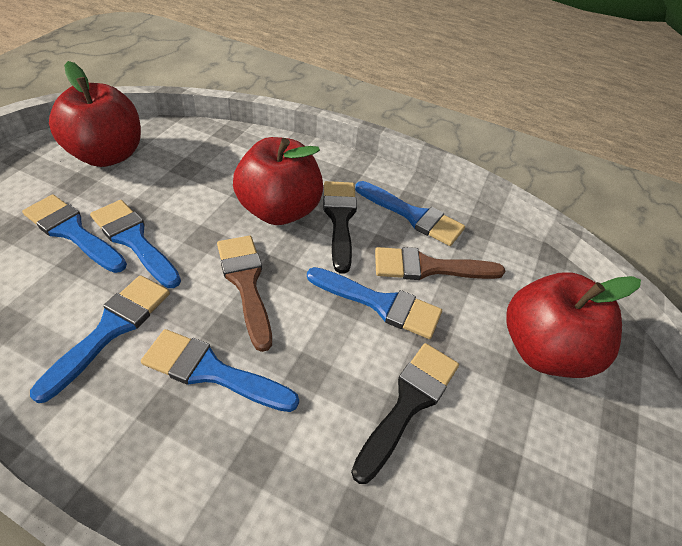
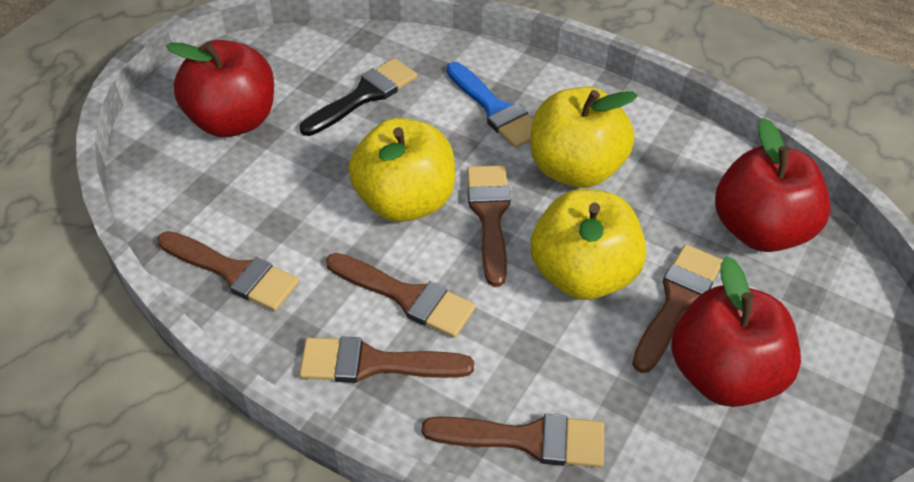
black brush: [323,181,357,274] [351,343,459,484] = 2 -> [300,58,417,136] = 1
blue brush: [22,195,127,273] [30,275,170,403] [90,200,181,288] [141,329,299,412] [307,267,442,339] [355,181,465,246] = 6 -> [446,62,533,148] = 1
brown brush: [217,236,272,352] [375,247,505,280] = 2 -> [157,231,299,311] [299,337,474,383] [326,253,476,338] [421,414,604,468] [467,165,510,287] [632,244,723,373] = 6
yellow apple: none = 0 -> [348,118,455,222] [530,87,638,188] [531,189,646,300] = 3

